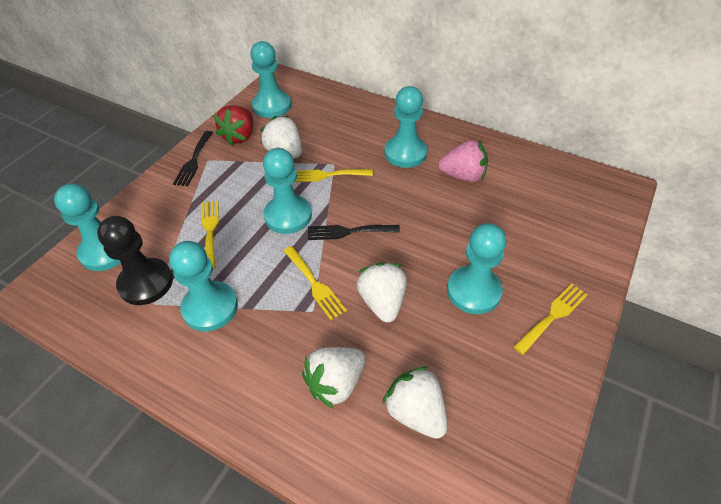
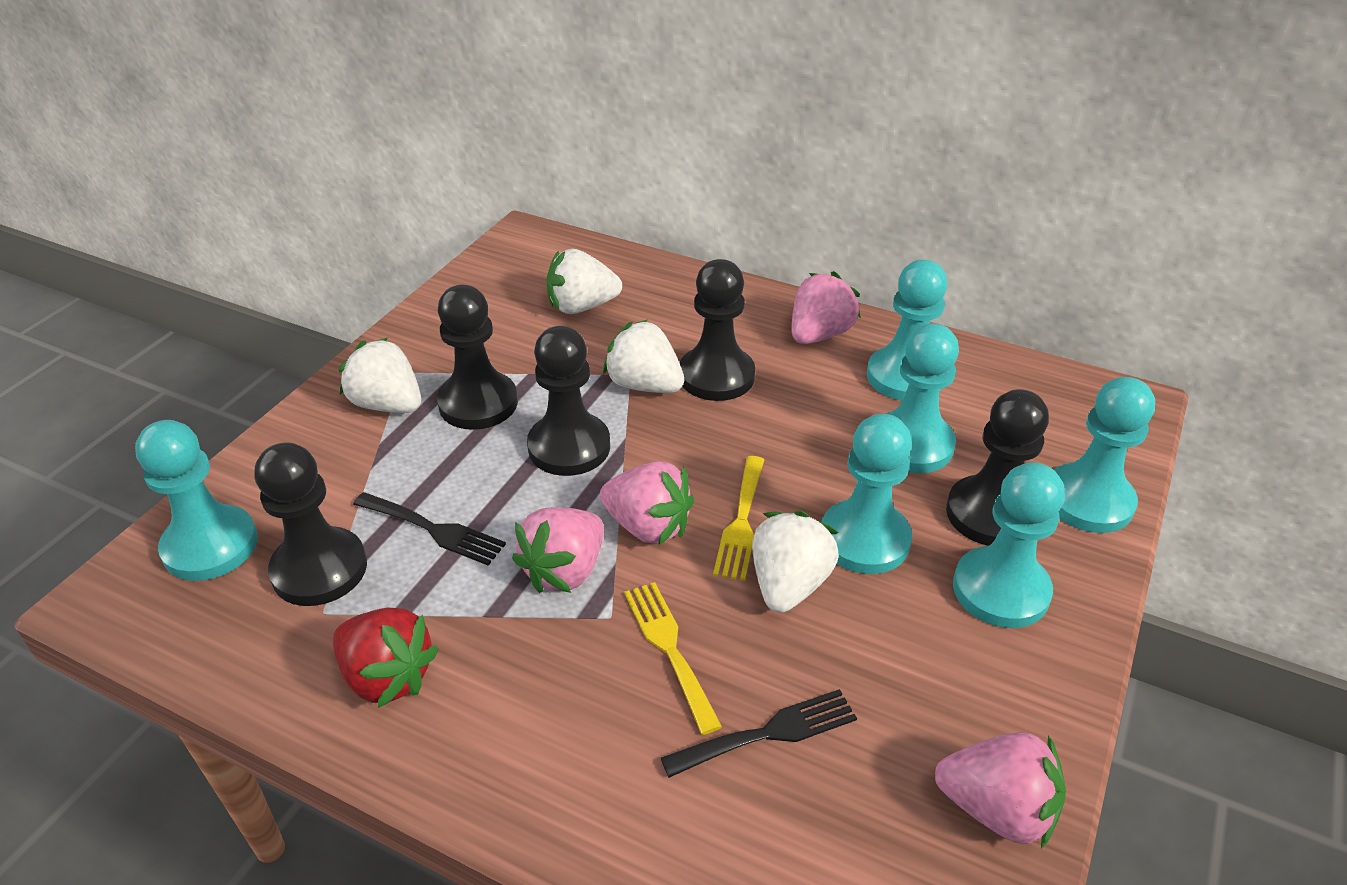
black pawn: [97,216,173,305] = 1 -> [254,442,367,606] [437,285,518,430] [527,326,610,476] [680,259,755,401] [946,389,1049,546] = 5
pink strawberry: [438,140,488,182] = 1 -> [512,508,604,593] [600,461,694,545] [791,271,861,344] [935,732,1066,849] = 4
yellow fork: [201,201,219,270] [284,246,347,320] [295,169,373,182] [513,283,588,355] = 4 -> [624,582,722,735] [713,456,764,581] = 2

